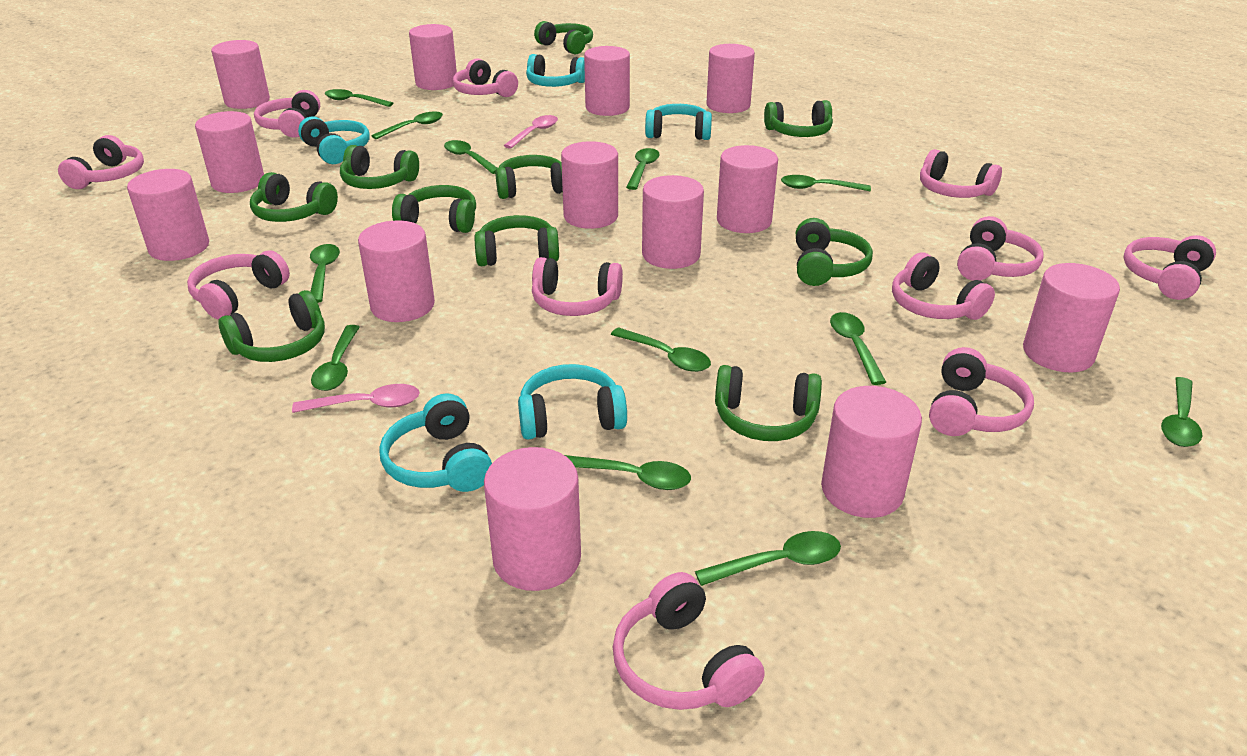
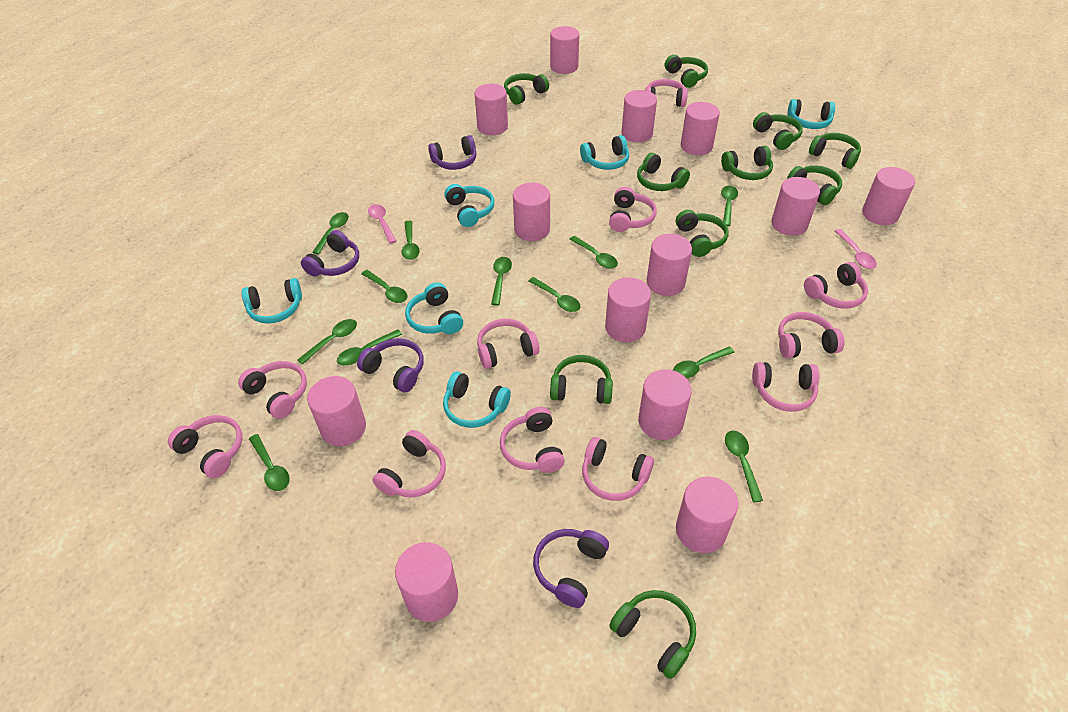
purple headphones: none = 0 -> [301,230,359,277] [357,338,424,392] [428,135,477,170] [533,529,609,608] = 4
turquoise headphones: [298,116,369,164] [379,393,492,492] [518,364,627,439] [526,54,585,87] [645,104,712,140] = 5 -> [242,278,302,324] [405,283,463,334] [443,371,511,428] [444,184,494,227] [580,135,629,170] [787,99,835,129] = 6

